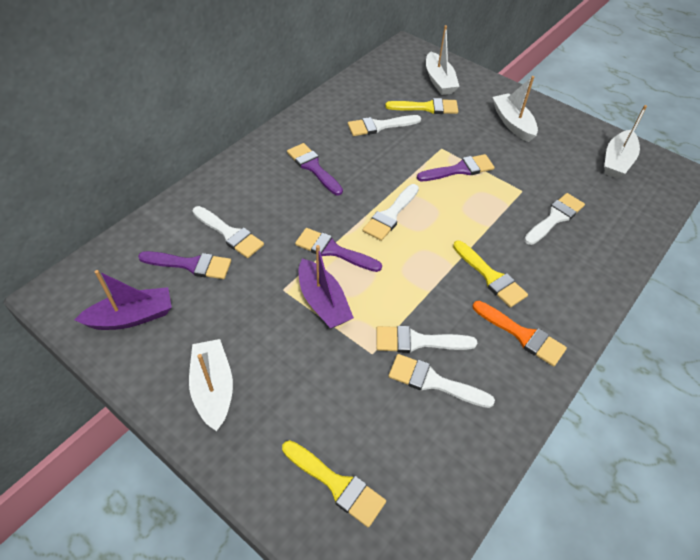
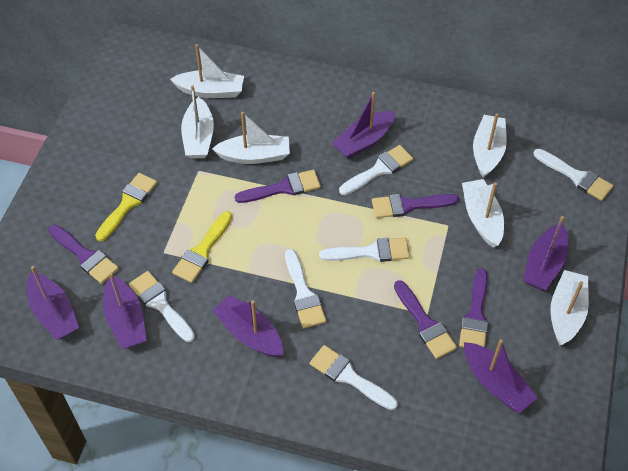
orange brush: [473,301,567,366] = 1 -> none = 0
purple boat: [74,270,172,330] [299,245,354,329] = 2 -> [27,266,79,340] [103,273,147,349] [212,295,283,357] [332,92,395,159] [464,339,537,413] [523,216,568,290] = 6
purple brush: [138,251,231,279] [287,143,343,196] [295,228,382,272] [417,154,495,181] = 4 -> [48,225,119,284] [235,170,321,203] [372,194,459,218] [394,280,457,359] [459,268,488,347] = 5
white boat: [189,339,233,431] [426,25,460,95] [492,76,538,142] [604,105,647,178] = 4 -> [170,44,244,98] [181,85,214,158] [212,112,290,164] [462,179,504,248] [473,113,507,178] [550,270,589,345] = 6
yellow brush: [282,440,386,527] [385,98,458,114] [453,241,528,308] = 3 -> [95,173,157,241] [172,211,232,283] = 2

